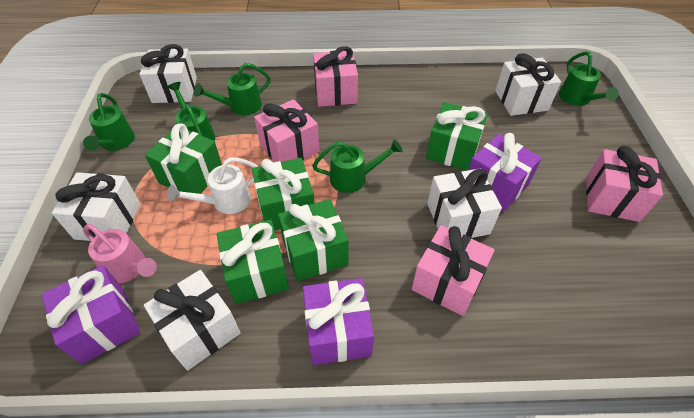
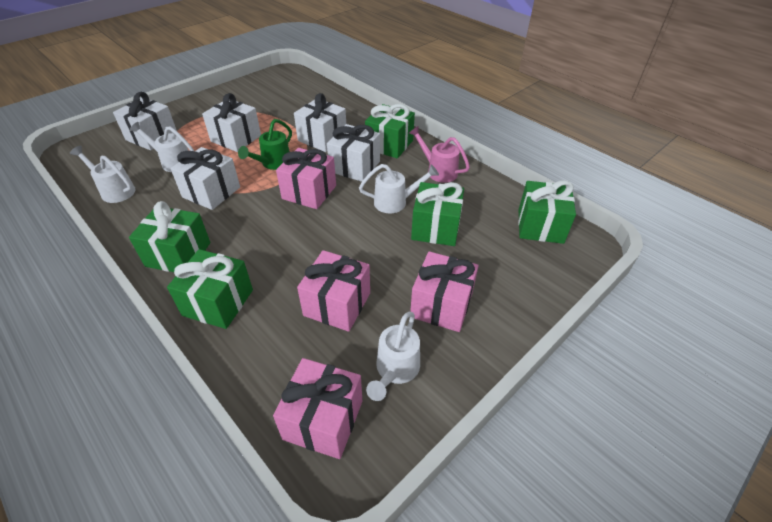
green watering can: [83,93,135,151] [167,82,215,141] [194,63,271,115] [312,139,403,193] [559,52,619,106] = 5 -> [238,119,292,170] = 1
purple gift: [41,265,140,364] [303,278,374,365] [468,133,542,211] = 3 -> none = 0
white watering can: [167,157,258,214] = 1 -> [70,146,136,203] [129,122,194,172] [359,164,439,213] [366,312,420,401] = 4

